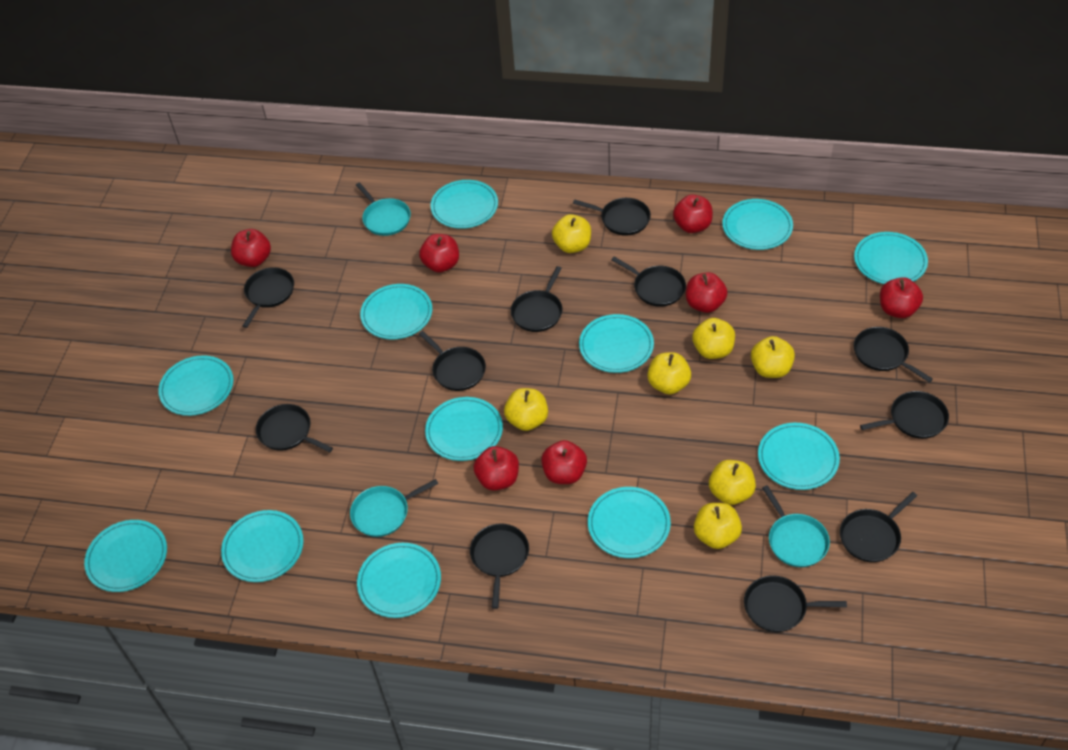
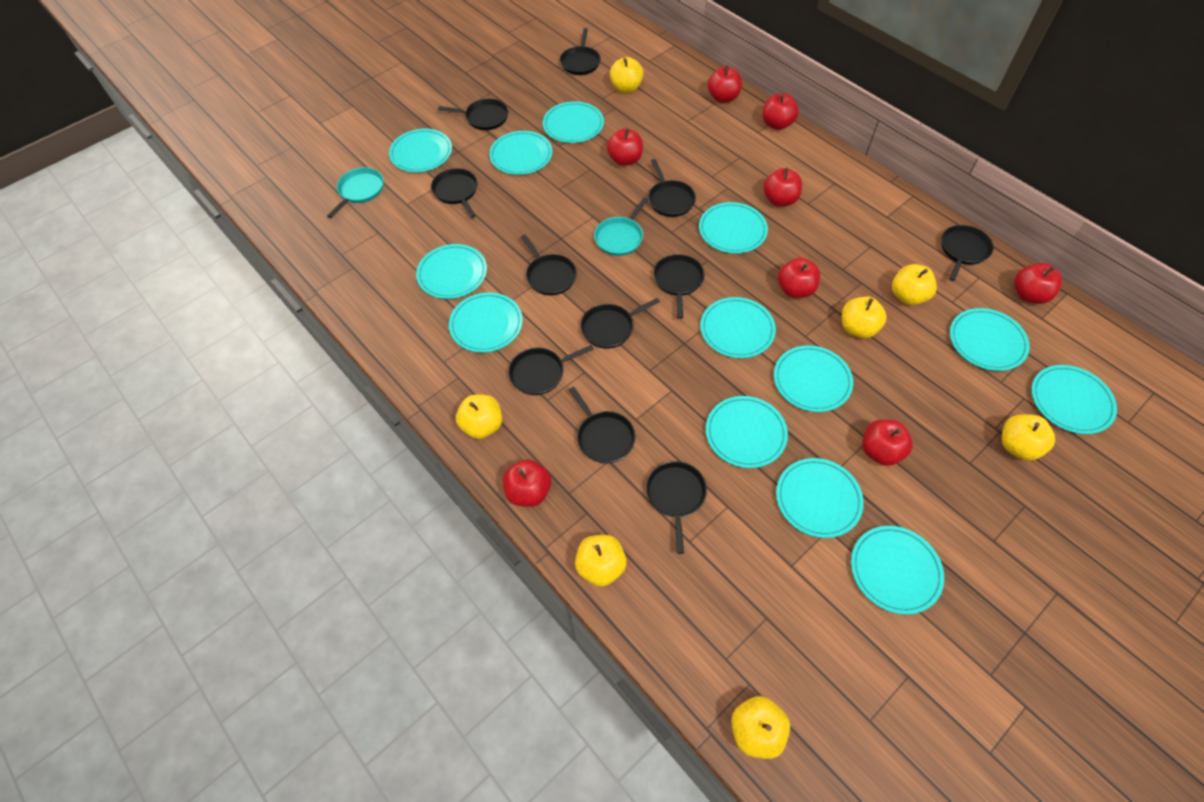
red apple: [231,229,271,267] [419,234,459,273] [474,446,519,491] [541,440,587,484] [673,194,713,233] [686,272,727,313] [880,277,923,318] = 7 -> [503,459,551,507] [607,128,643,166] [708,65,742,103] [762,93,799,130] [763,168,802,206] [778,258,820,298] [862,420,913,466] [1014,263,1062,304] = 8
turquoise pan: [350,479,438,537] [356,183,411,236] [762,485,830,567] = 3 -> [327,167,384,218] [594,197,648,256] = 2
turquoise plate: [84,520,167,592] [158,355,234,416] [221,510,303,582] [357,543,441,618] [360,284,433,339] [425,397,503,461] [430,180,498,229] [579,314,654,373] [588,487,671,558] [722,199,793,250] [758,423,840,490] [854,232,928,284] = 12 -> [389,129,452,172] [416,244,487,299] [449,292,523,353] [489,131,552,175] [543,101,604,143] [699,202,768,254] [700,297,776,358] [706,396,788,468] [774,345,853,412] [776,458,864,538] [851,526,944,615] [950,308,1030,371] [1031,365,1117,434] = 13

